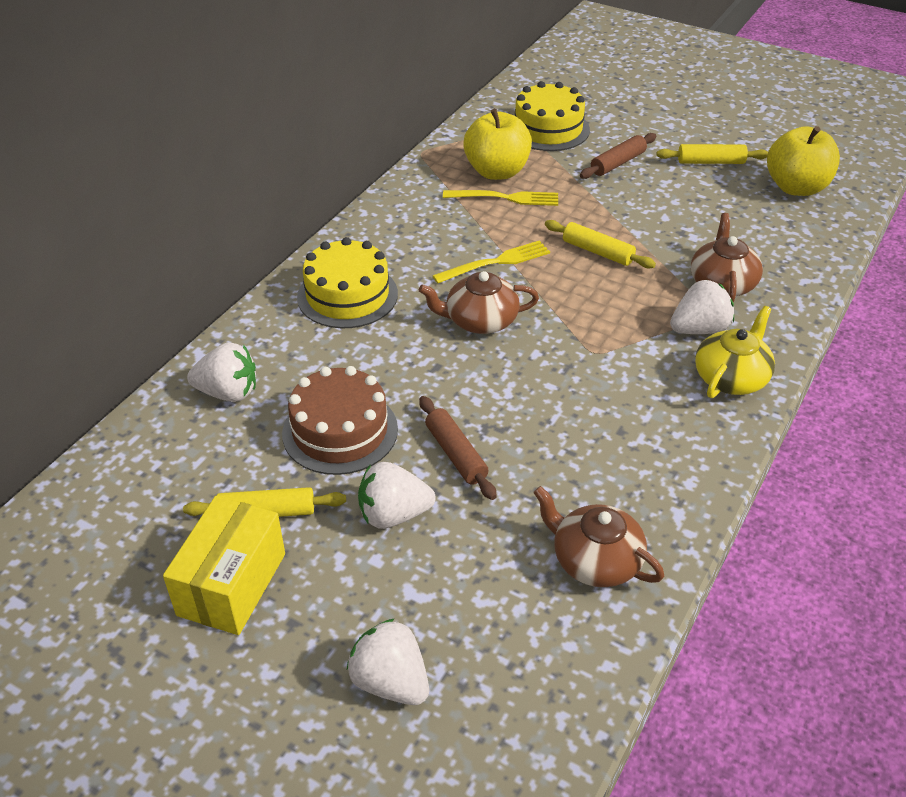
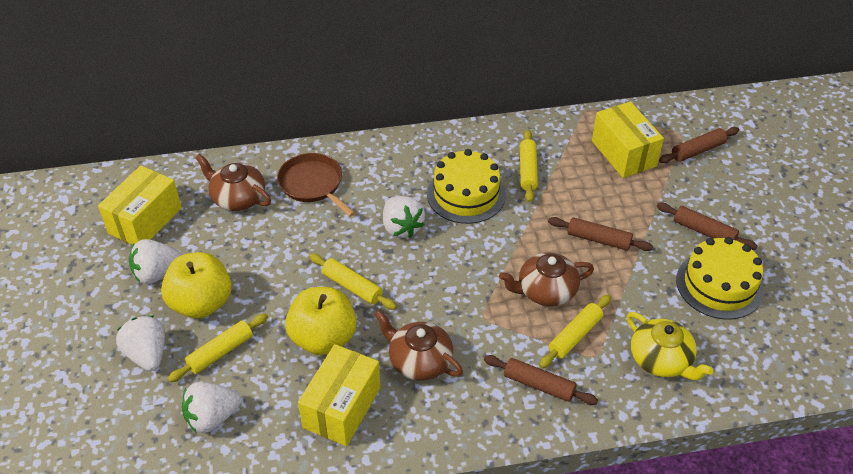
brown cake: [282,366,398,475] = 1 -> none = 0
brown pan: none = 0 -> [277,153,355,217] = 1
brown rolling pin: [419,396,497,500] [580,133,656,179] = 2 -> [484,355,598,405] [548,217,653,251] [656,203,757,250] [659,127,739,163] = 4
yellow box: [163,496,285,635] = 1 -> [98,165,182,245] [298,344,381,446] [592,102,664,178] = 3
yellow fork: [433,240,550,283] [443,190,558,206] = 2 -> none = 0
yellow rolling pin: [183,487,346,517] [545,220,656,268] [656,144,768,164] = 3 -> [168,313,268,382] [309,253,397,310] [520,130,538,202] [539,295,611,368] = 4

